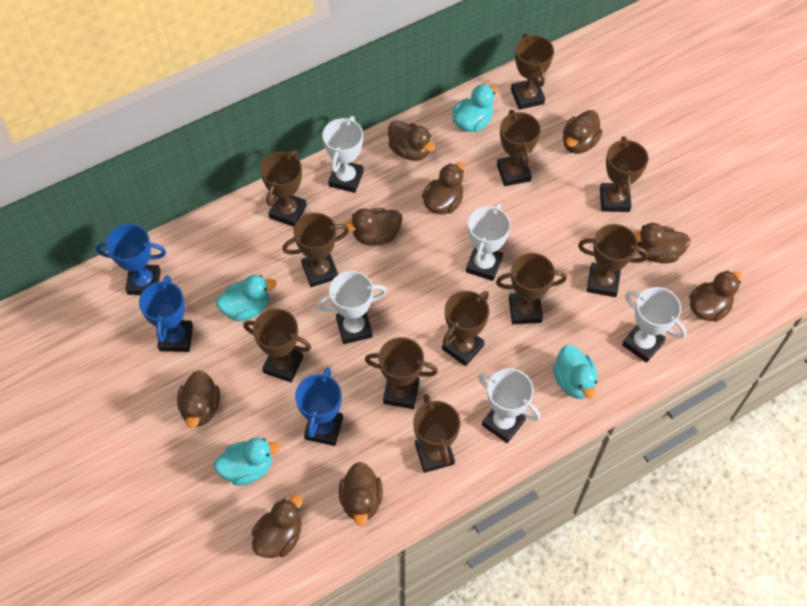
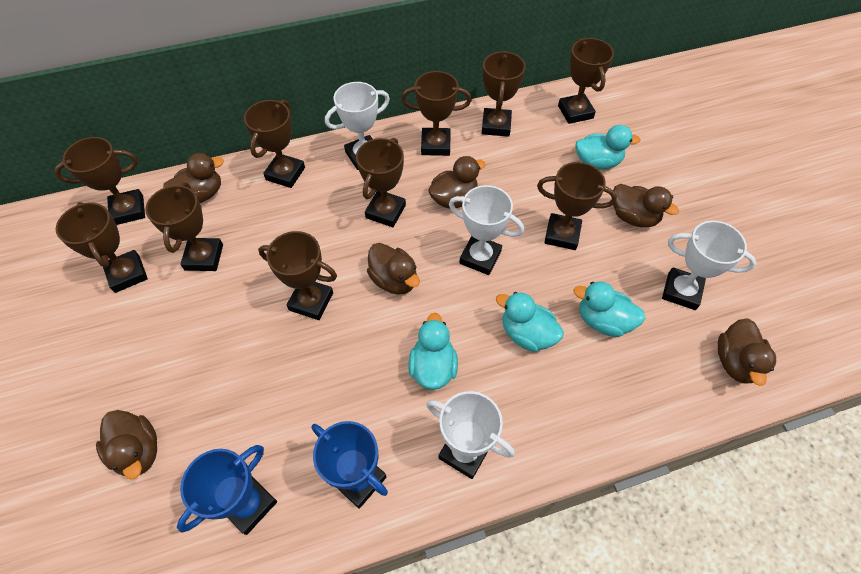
blue trophy: [96,224,166,295] [139,275,193,352] [295,367,343,446] = 3 -> [177,445,277,535] [311,421,388,509] = 2
brown duck: [177,370,220,428] [252,495,303,558] [339,462,383,526] [344,208,402,245] [388,120,435,161] [422,162,465,215] [563,110,603,154] [633,223,690,264] [689,271,742,322] = 9 -> [96,410,157,480] [163,153,224,203] [367,243,420,295] [428,156,486,208] [613,184,679,227] [717,318,776,386] = 6
brown trophy: [243,309,311,382] [260,150,307,227] [282,213,349,287] [365,337,438,409] [413,394,460,473] [442,291,489,366] [496,253,567,324] [497,110,541,186] [511,34,554,110] [578,224,648,297] [600,136,648,212] = 11 -> [54,137,145,225] [56,202,148,293] [145,182,223,271] [244,100,305,188] [258,231,337,320] [356,138,406,227] [401,71,472,156] [482,51,526,137] [537,162,617,250] [558,38,614,124] = 10
white trophy: [317,271,387,344] [322,116,364,193] [466,203,511,281] [478,368,541,443] [622,287,687,363] = 5 -> [325,82,390,170] [426,391,515,479] [449,185,524,275] [662,221,757,310] = 4

